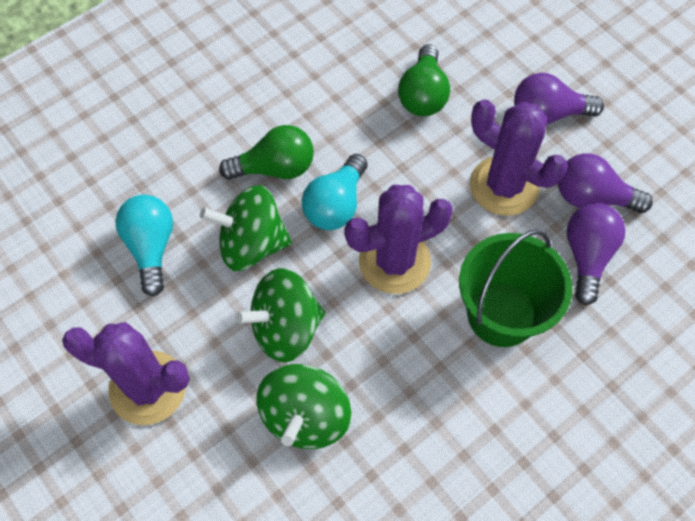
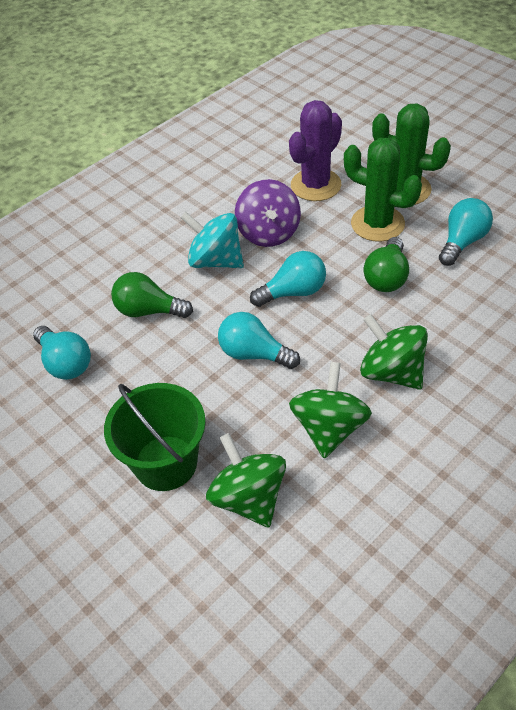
green cactus: none = 0 -> [344,138,422,242] [372,103,451,205] = 2
purple cactus: [62,322,190,425] [345,185,453,294] [470,99,568,216] = 3 -> [289,100,342,201] = 1
purple light bulb: [514,73,604,125] [558,153,653,213] [567,203,625,305] = 3 -> none = 0
purple spinning top: none = 0 -> [235,179,301,247] = 1
turquoise light bulb: [115,195,173,297] [302,154,368,230] = 2 -> [33,326,91,380] [218,312,300,369] [250,251,326,307] [439,198,493,266] = 4
turquoise spinning top: none = 0 -> [180,212,244,268] = 1

